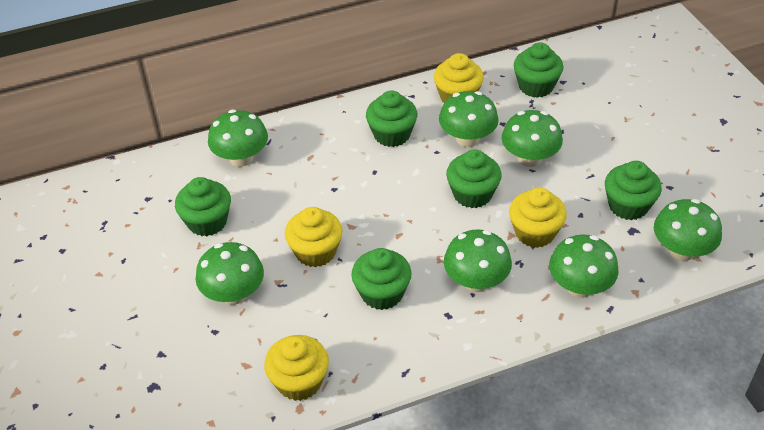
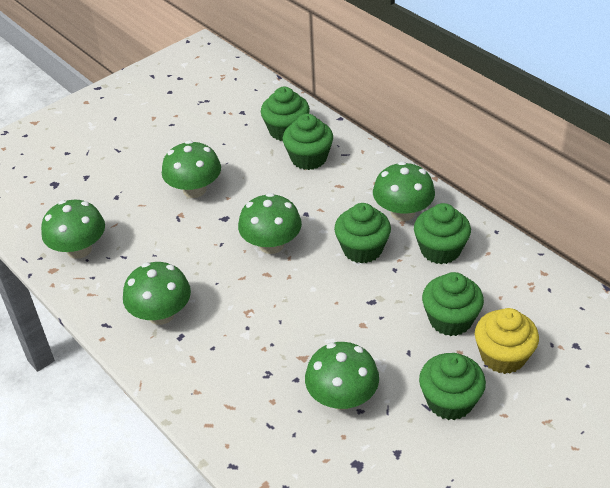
green mushroom: [196,242,264,305] [208,109,268,167] [439,91,498,147] [444,229,512,292] [502,110,563,167] [549,235,619,298] [654,199,722,261] = 7 -> [41,200,105,259] [123,262,191,325] [162,141,221,198] [238,193,302,254] [305,342,379,410] [373,162,435,221] = 6
yellow cupcake: [264,335,329,401] [285,207,342,267] [434,53,484,103] [509,187,567,248] = 4 -> [475,308,539,374] = 1

